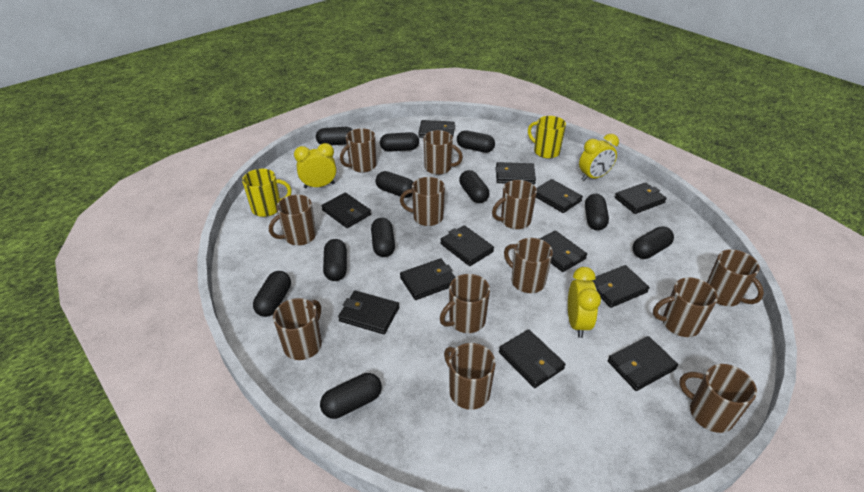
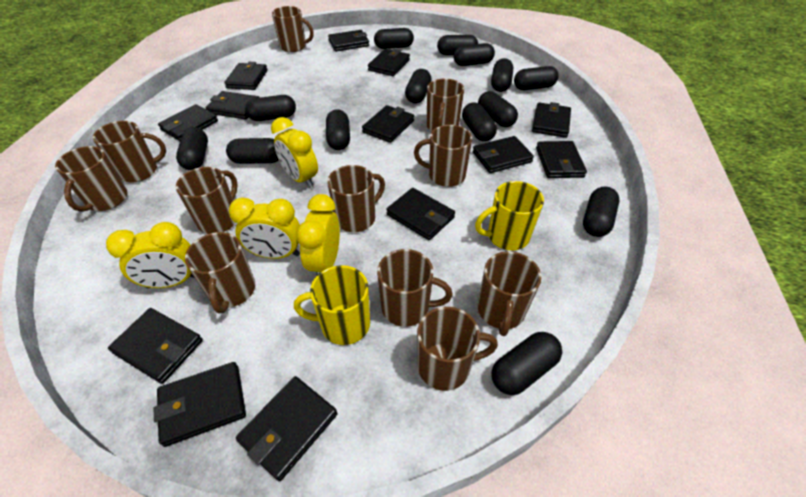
black capsule: [253,271,291,317] [316,127,353,145] [320,373,382,419] [323,239,347,281] [371,218,395,257] [376,171,414,198] [380,132,419,152] [457,130,495,153] [459,170,489,203] [585,194,609,230] [632,226,674,259] = 11 -> [176,127,208,170] [226,138,279,164] [245,95,296,121] [326,109,350,150] [374,28,414,49] [405,69,431,103] [437,35,478,55] [454,43,495,66] [462,103,497,142] [478,91,518,127] [491,58,513,92] [492,332,562,395] [514,66,559,90] [583,186,619,237] = 14
black wallet: [321,193,371,228] [338,291,399,334] [400,258,456,300] [418,120,455,138] [440,225,494,266] [496,162,536,185] [499,329,566,388] [536,179,583,213] [540,230,587,272] [591,265,649,308] [608,336,678,391] [615,182,667,214] = 12 -> [108,308,203,384] [154,362,246,447] [158,104,218,141] [206,91,260,119] [224,62,268,90] [236,376,337,481] [328,30,369,52] [362,105,414,143] [368,49,410,76] [386,188,455,240] [473,136,534,173] [532,102,571,138] [536,141,587,178] = 13
brown mug: [269,195,316,246] [273,298,322,360] [340,128,377,173] [400,177,445,226] [423,130,463,175] [440,274,490,333] [444,343,495,410] [492,180,537,229] [504,238,553,293] [653,277,718,337] [679,364,757,433] [707,249,764,306] = 12 -> [55,146,127,212] [93,121,166,182] [176,167,238,234] [185,232,255,314] [272,6,314,52] [327,165,385,232] [377,249,453,327] [414,125,472,187] [417,307,498,391] [427,78,464,131] [478,251,542,336] = 11
yellow clock: [294,143,336,189] [568,267,601,338] [579,134,619,181] = 3 -> [106,222,195,288] [229,197,300,259] [271,117,318,188] [296,194,340,275] = 4

